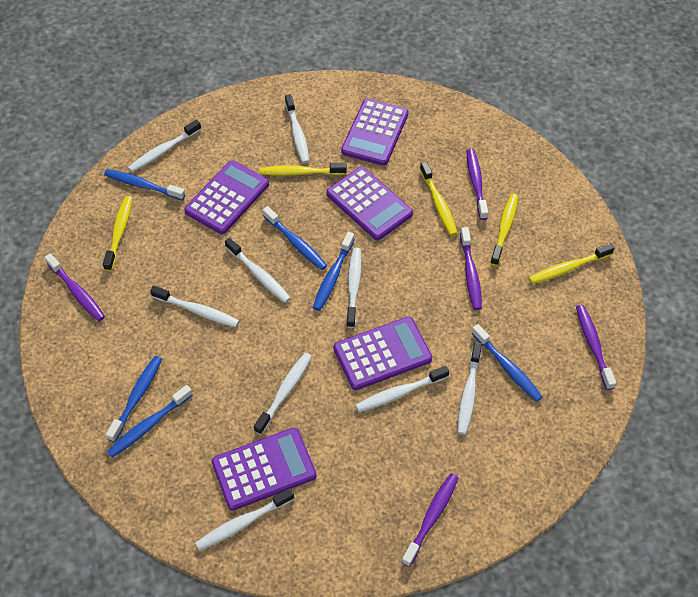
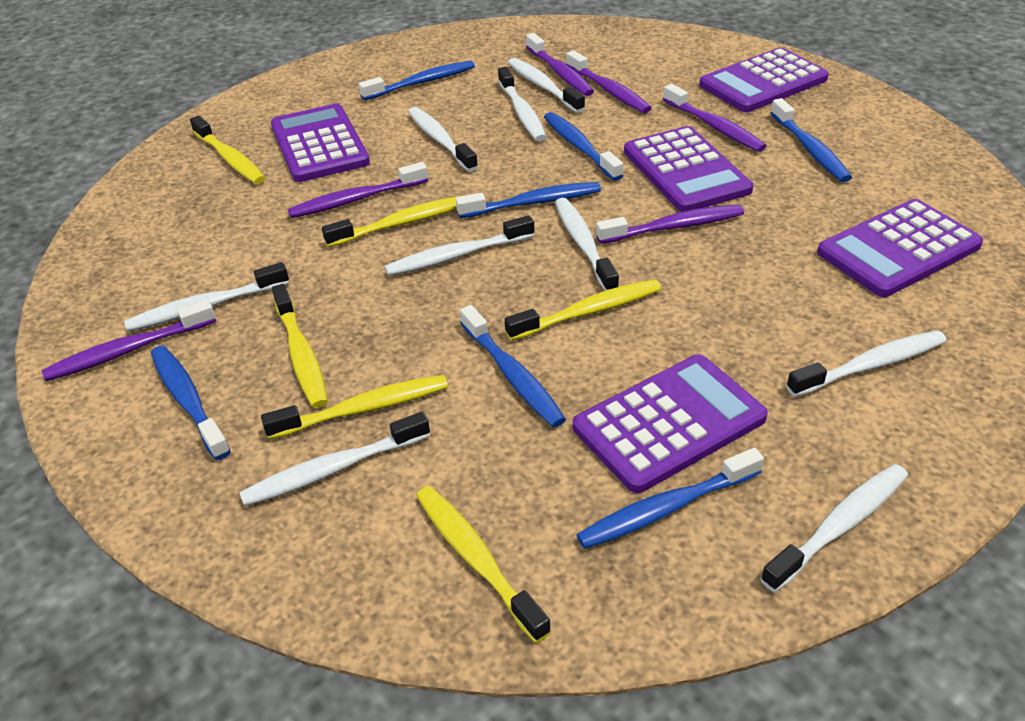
blue toothbrush: [104,169,186,200] [106,356,162,442] [107,385,193,458] [262,206,327,270] [313,232,355,311] [471,324,542,402] = 6 -> [151,346,231,460] [359,61,475,100] [456,182,601,218] [460,305,566,427] [544,112,623,181] [576,448,764,549] [771,98,852,182] = 7
purple toothbrush: [45,253,105,321] [402,473,458,567] [460,227,482,310] [467,149,488,220] [576,305,616,390] = 5 -> [42,300,216,381] [288,162,428,218] [526,33,594,96] [566,50,651,113] [596,205,744,244] [663,84,766,152] = 6
yellow toothbrush: [103,196,132,271] [259,163,346,176] [420,162,457,236] [490,193,518,266] [529,243,614,284] = 5 -> [190,116,265,184] [261,375,448,439] [272,284,328,408] [322,196,460,247] [416,486,551,643] [505,279,661,341] = 6

